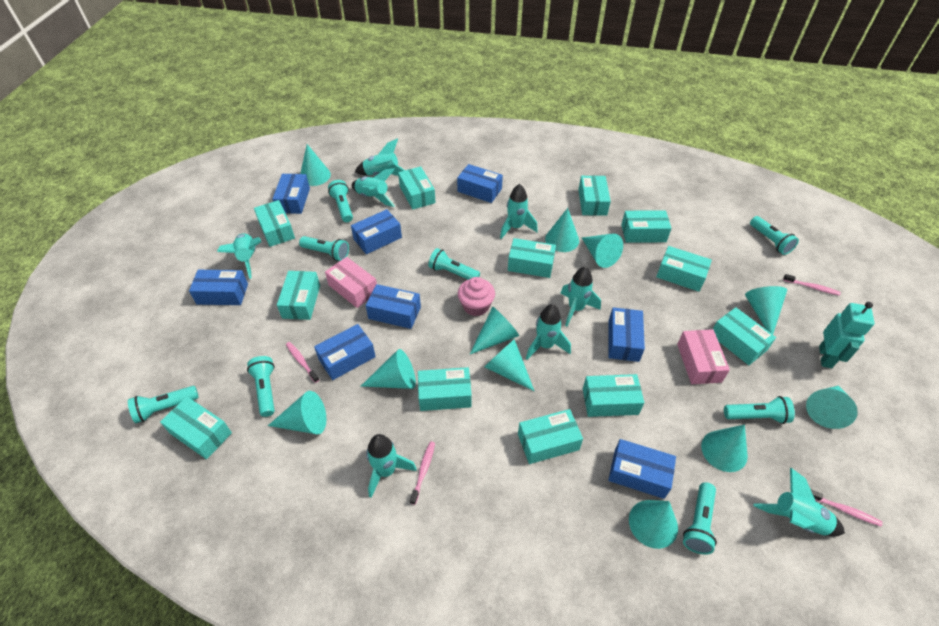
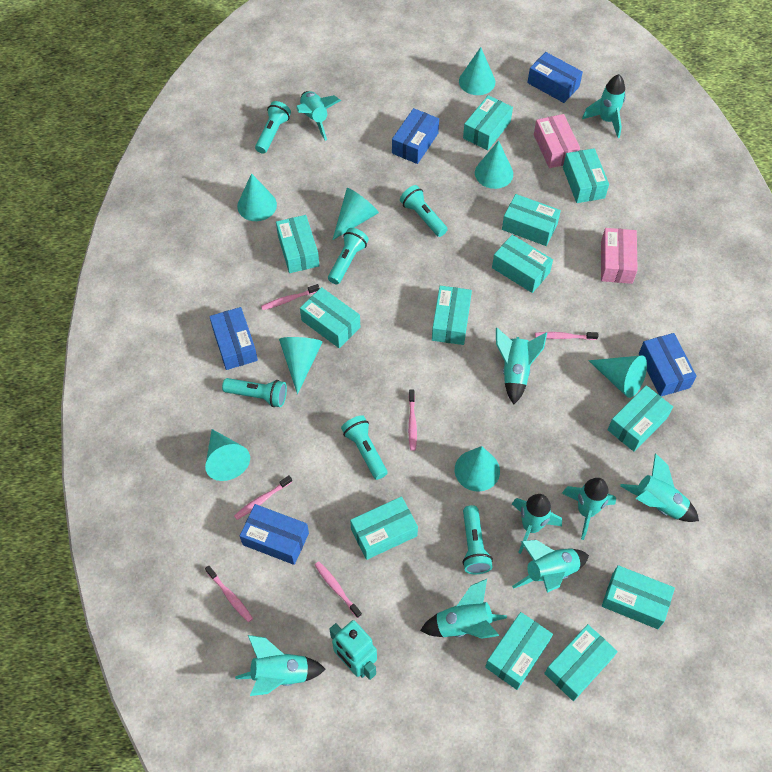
blue box: [189,270,248,305] [272,174,310,214] [314,324,376,380] [351,209,402,254] [366,284,421,329] [457,164,503,203] [608,307,645,362] [608,439,676,499] = 8 -> [209,307,258,370] [240,504,309,565] [392,108,439,164] [527,52,583,103] [639,333,697,396] = 5
pink cupcake: [458,277,495,316] = 1 -> none = 0
pink toothbrush: [286,342,319,383] [410,441,435,505] [783,274,841,296] [811,490,882,526] = 4 -> [205,565,253,622] [234,475,292,520] [261,284,319,310] [315,561,362,618] [408,389,417,451] [535,332,599,340] = 6
turquoise cone: [268,391,326,434] [300,144,331,186] [361,349,416,389] [470,307,519,354] [485,339,534,391] [545,208,579,252] [582,234,623,268] [629,500,678,549] [701,425,748,472] [745,286,787,334] [806,386,858,429] = 11 -> [205,429,250,481] [237,173,277,221] [279,337,323,394] [333,188,379,240] [455,446,500,492] [459,47,495,95] [475,140,513,189] [588,355,647,398] = 8
turquoise flashlight: [128,386,199,423] [247,356,275,417] [299,236,349,261] [328,180,353,222] [428,248,480,280] [683,482,717,555] [724,396,795,424] [750,216,799,255] = 8 -> [222,378,287,407] [255,101,291,154] [328,228,369,284] [341,415,387,480] [400,185,448,237] [462,505,493,574] = 6
turquoise rocket: [217,233,261,279] [352,168,395,207] [355,139,405,176] [366,434,417,498] [500,184,538,239] [526,304,571,360] [560,266,601,326] [753,468,845,536] = 8 -> [235,635,325,696] [296,91,341,141] [420,579,507,639] [496,328,547,404] [512,494,562,554] [512,540,589,593] [562,478,616,540] [582,74,626,138] [620,453,699,522] = 9

